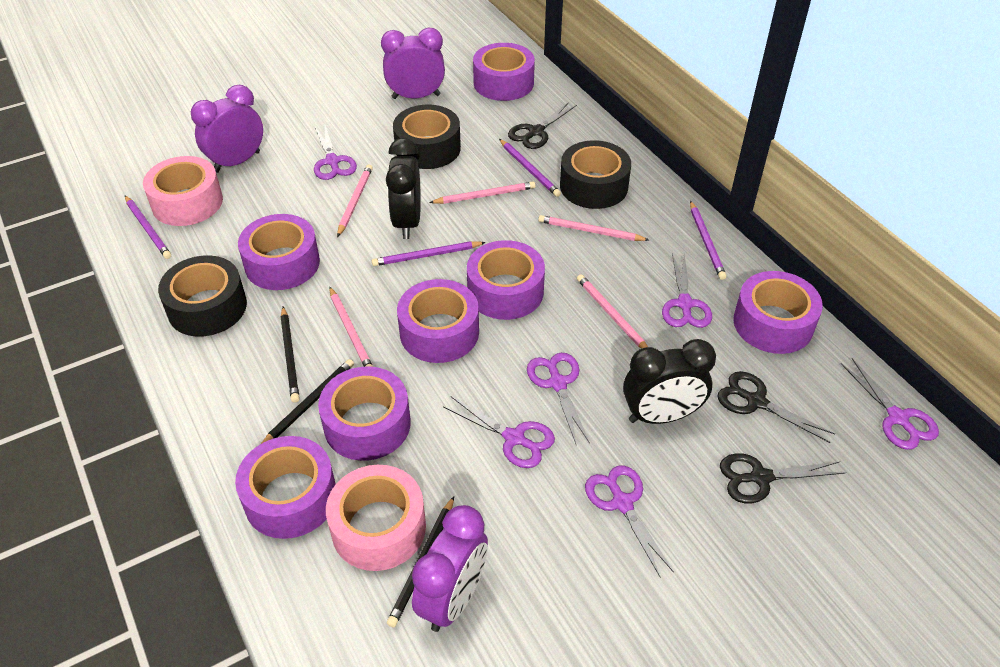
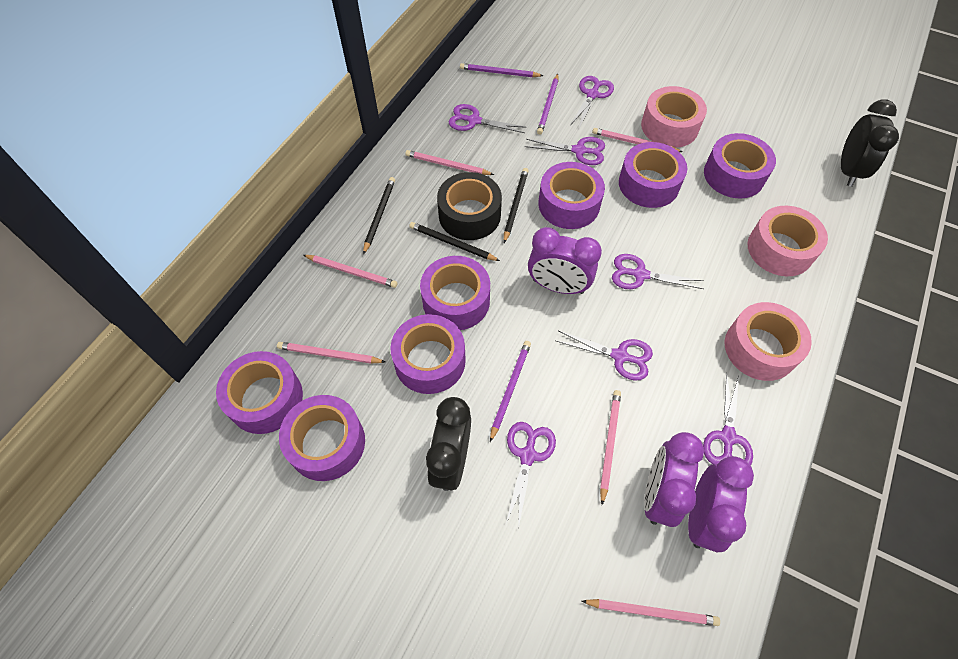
black scissors: [508,102,577,149] [717,371,835,443] [720,453,845,503] = 3 -> none = 0
black tape: [158,255,247,336] [393,105,461,169] [560,140,631,209] = 3 -> [437,172,502,240] = 1
pink pencil: [329,287,373,367] [337,165,372,237] [429,182,536,204] [538,215,649,241] [577,275,648,349] = 5 -> [277,342,385,364] [303,255,397,288] [405,150,494,175] [581,599,720,626] [592,128,682,152] [600,390,621,505] = 6
pink tape: [143,156,223,226] [326,465,426,571] = 2 -> [641,86,707,148] [725,302,812,381] [747,206,828,276] = 3
purple pencil: [125,196,171,259] [372,241,486,266] [499,139,561,197] [690,201,726,280] = 4 -> [460,63,543,77] [490,341,531,442] [537,74,558,135] = 3
purple scissors: [314,125,357,180] [443,396,555,468] [527,353,590,444] [585,465,674,577] [662,253,712,328] [841,358,939,450] = 6 -> [449,104,527,133] [506,422,556,528] [525,137,605,165] [556,331,653,381] [571,76,614,128] [612,254,704,289] [703,373,753,466] = 7

